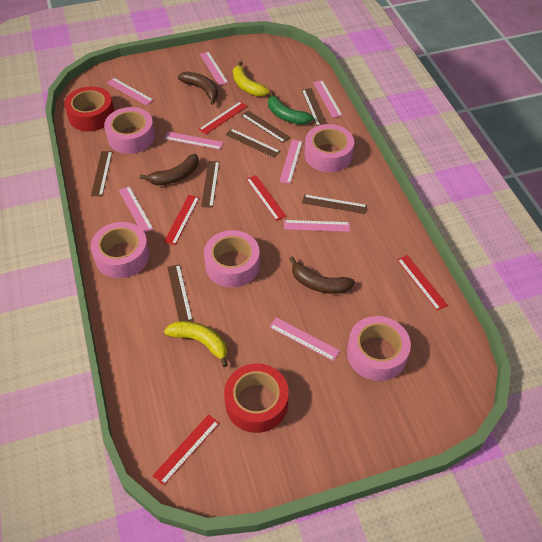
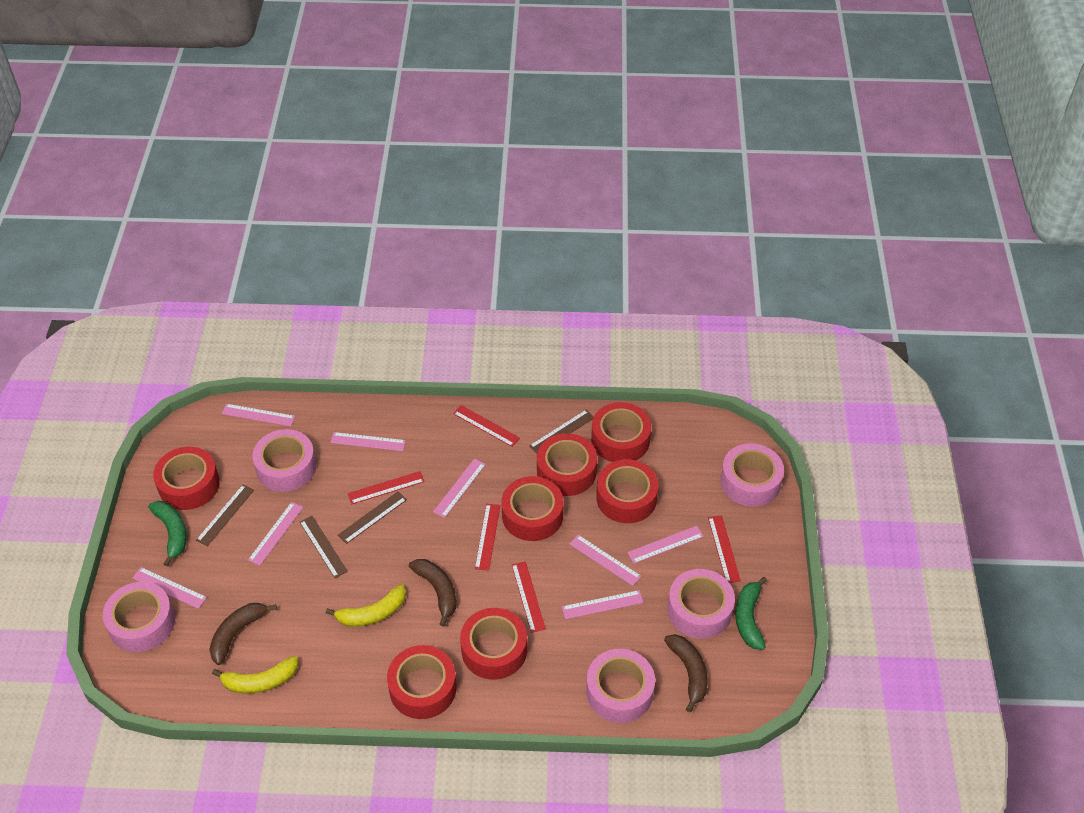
brown ruler: [91,151,112,196] [167,264,193,322] [201,161,219,208] [225,128,280,158] [241,110,291,143] [302,88,327,126] [302,194,367,214] = 7 -> [196,485,254,546] [300,516,348,578] [338,491,407,544] [529,410,594,453] = 4
green banana: [268,91,314,125] = 1 -> [148,501,187,566] [735,577,767,650] = 2
red tape: [64,86,114,131] [224,363,289,433] = 2 -> [153,447,220,510] [387,645,456,719] [460,608,527,680] [502,476,563,541] [537,433,597,496] [591,402,651,462] [596,459,659,523] = 7

